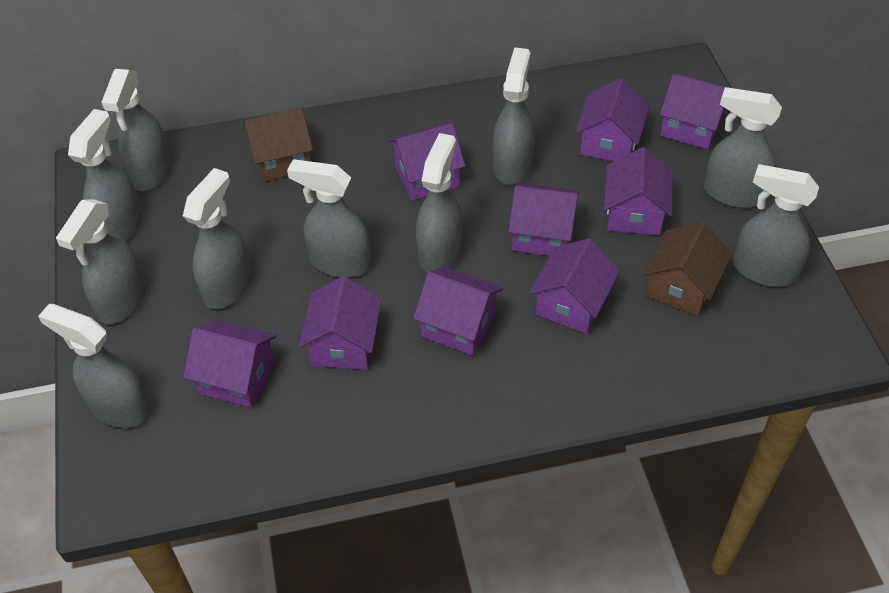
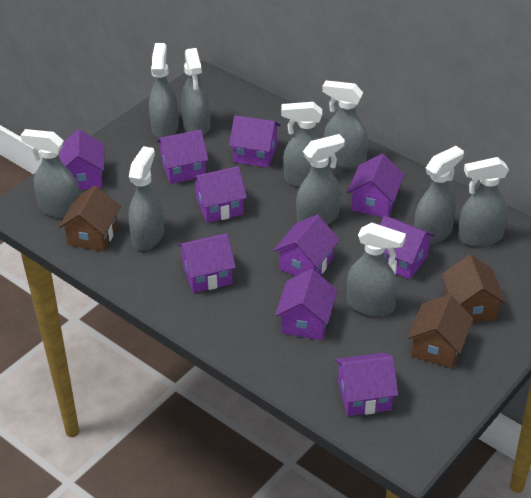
brown house: [243,107,313,182] [643,221,732,316] = 2 -> [59,186,121,252] [407,294,474,368] [442,255,506,323] = 3
purple house: [183,319,276,408] [299,276,382,370] [388,123,465,201] [413,267,503,356] [508,183,580,256] [529,238,620,334] [576,78,649,161] [604,147,673,235] [660,73,725,149] = 9 -> [59,129,104,190] [156,130,209,184] [177,234,236,293] [191,166,247,223] [229,115,280,167] [273,215,339,276] [275,269,337,340] [335,352,398,416] [347,154,404,217] [380,216,435,279] = 10

